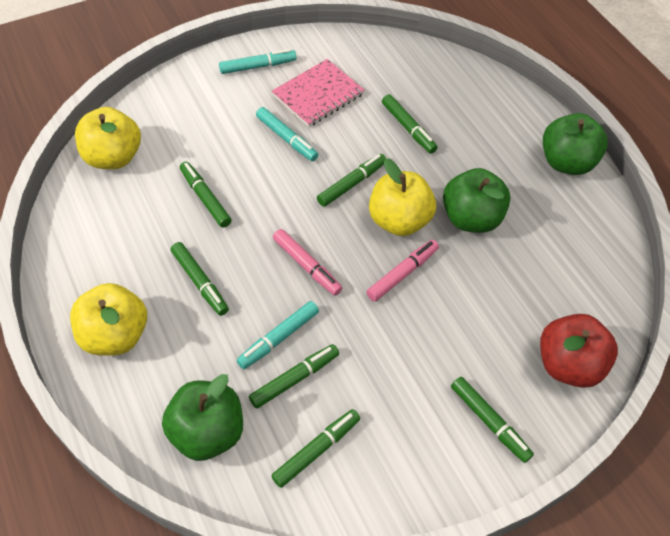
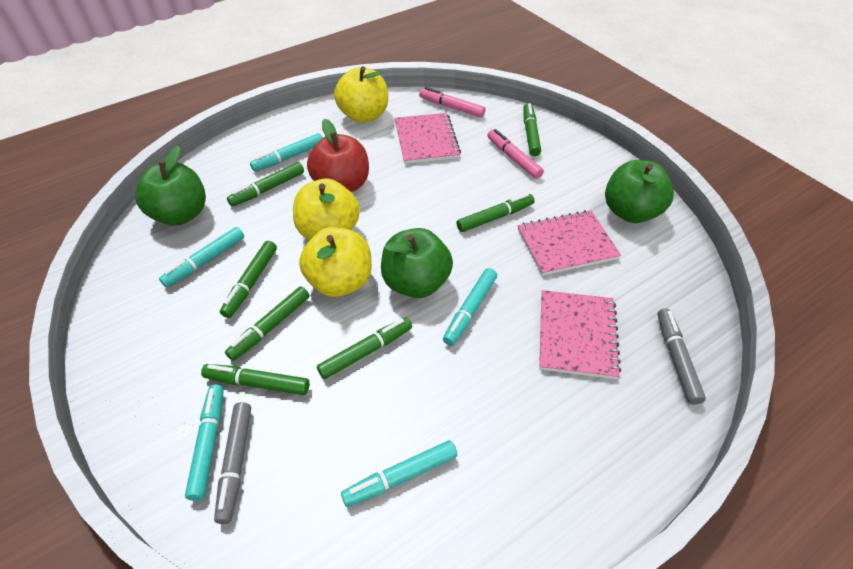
grey marker: none = 0 -> [214,402,251,524] [657,308,706,405] = 2
pink notebook: [272,59,365,127] = 1 -> [395,113,461,164] [518,210,621,276] [539,290,621,379] = 3
turquoise marker: [219,49,296,74] [237,301,319,369] [256,107,318,161] = 3 -> [159,227,244,287] [185,384,224,501] [250,133,323,171] [341,440,457,507] [443,268,497,346] = 5

